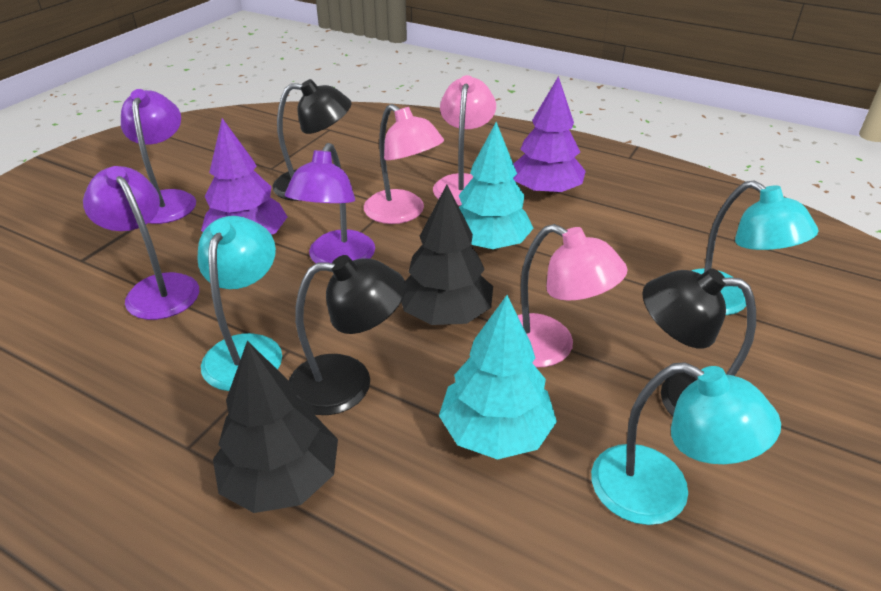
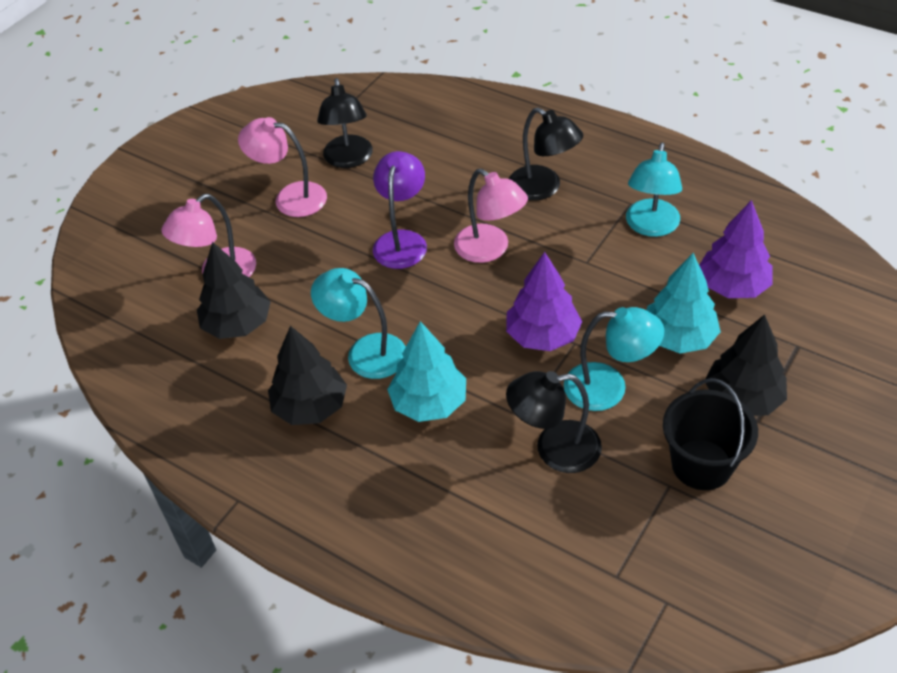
black bucket: none = 0 -> [663,378,758,490] = 1
black tree: [213,341,338,513] [401,185,493,325] = 2 -> [197,242,271,339] [268,326,347,425] [705,314,787,416] = 3
purple lamp: [83,166,199,320] [121,89,196,224] [285,143,375,263] = 3 -> [373,151,427,269] = 1

